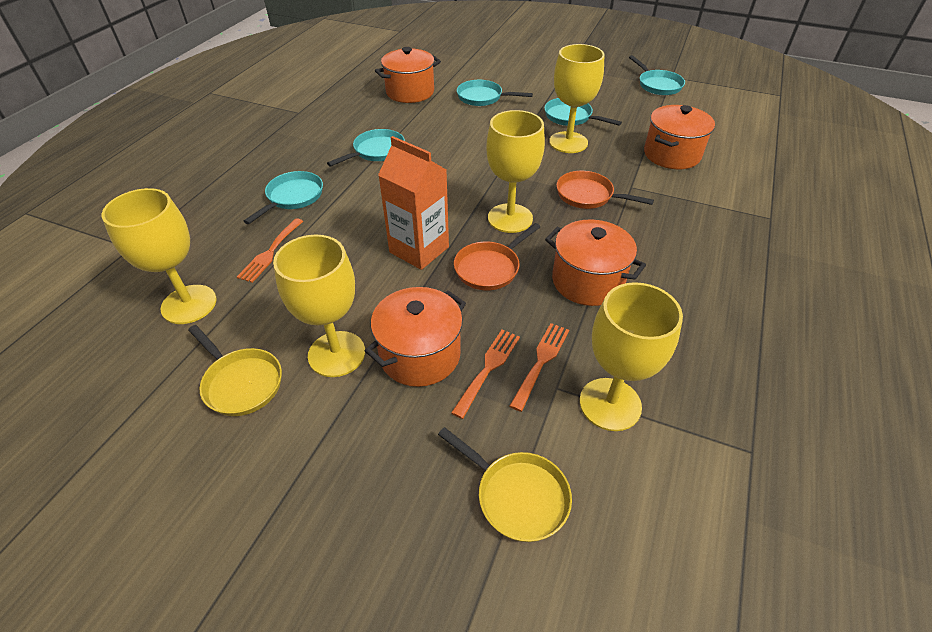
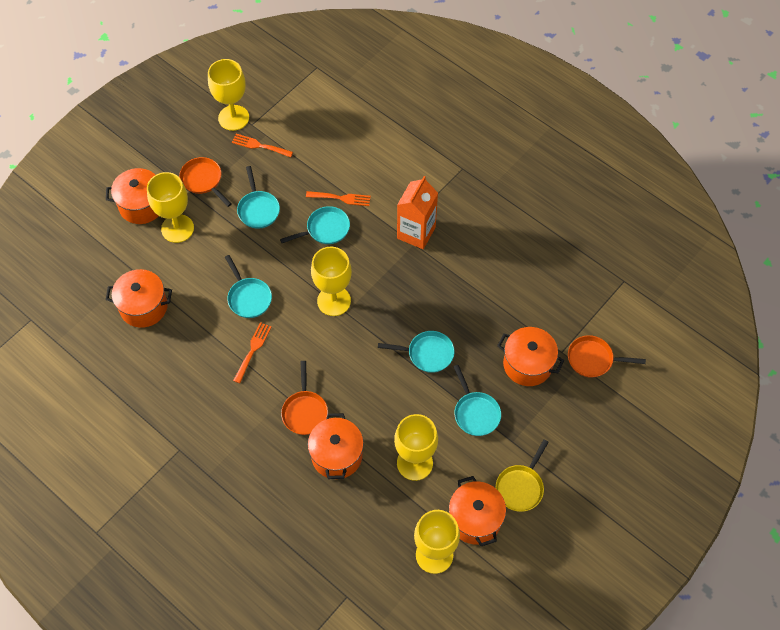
orange pan: [454,223,540,290] [556,171,654,209] = 2 -> [179,157,231,207] [281,361,328,435] [568,335,646,378] = 3
orange pot: [365,287,466,387] [375,47,441,103] [545,219,646,306] [644,105,715,169] = 4 -> [105,269,172,328] [106,168,158,224] [308,413,364,479] [449,476,506,546] [497,327,564,386] = 5
yellow pan: [188,325,282,416] [438,427,572,542] = 2 -> [495,439,549,512] = 1

